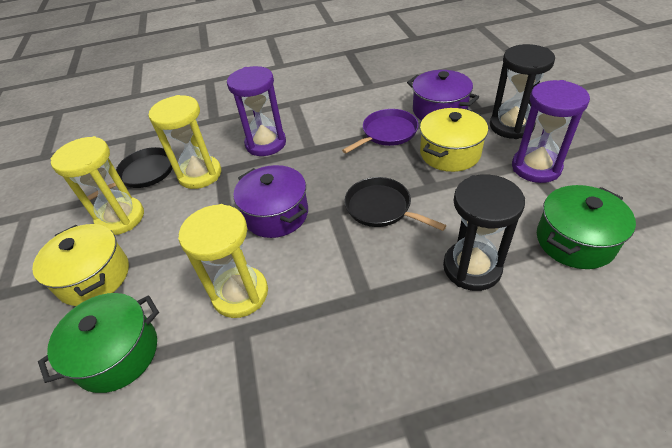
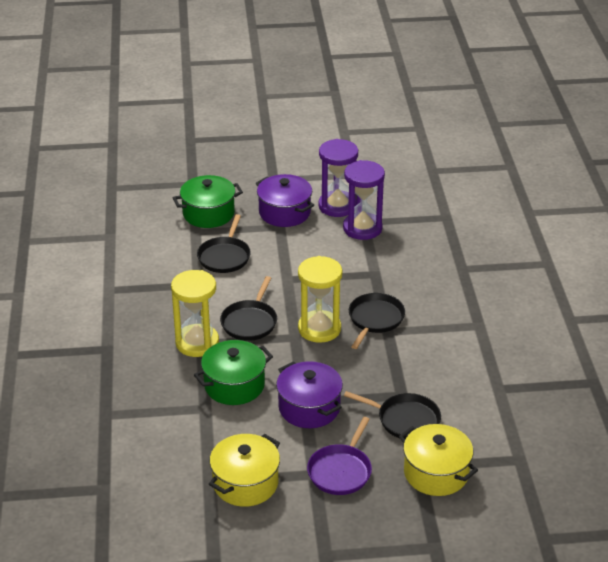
black hourglass: [443,174,525,291] [490,44,555,139] = 2 -> none = 0
black pan: [87,147,173,200] [344,177,447,231] = 2 -> [197,214,251,273] [220,276,277,341] [344,391,441,439] [349,293,405,349] = 4
yellow hourglass: [50,136,144,235] [149,95,221,189] [178,204,268,318] = 3 -> [171,270,219,357] [298,256,342,343] = 2

